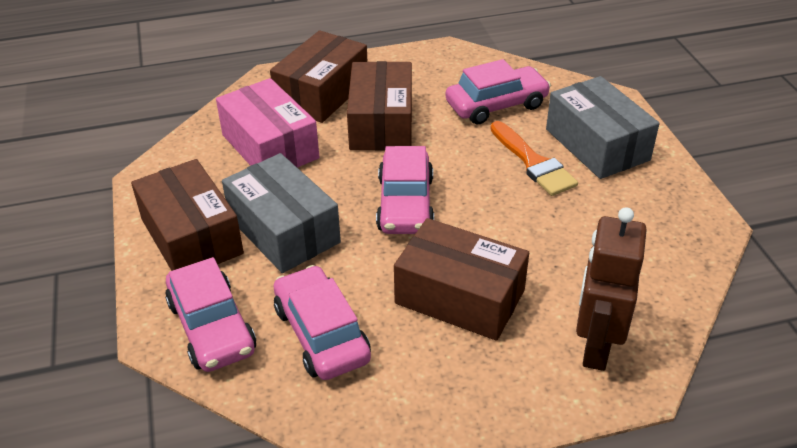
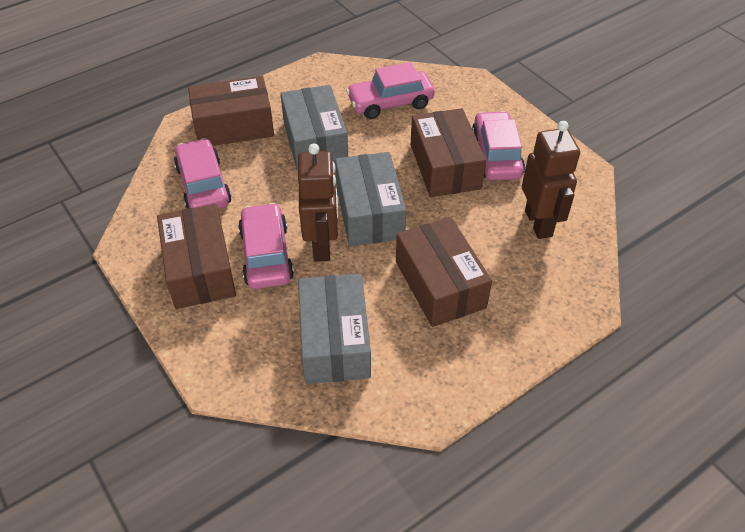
brown robot: [576,207,647,371] = 1 -> [298,143,338,262] [522,121,580,239] = 2
grey box: [222,153,341,273] [546,76,660,179] = 2 -> [280,85,348,171] [298,274,371,384] [335,152,407,246] = 3
orange brush: [490,121,578,196] = 1 -> none = 0
pink box: [216,78,319,168] = 1 -> none = 0

